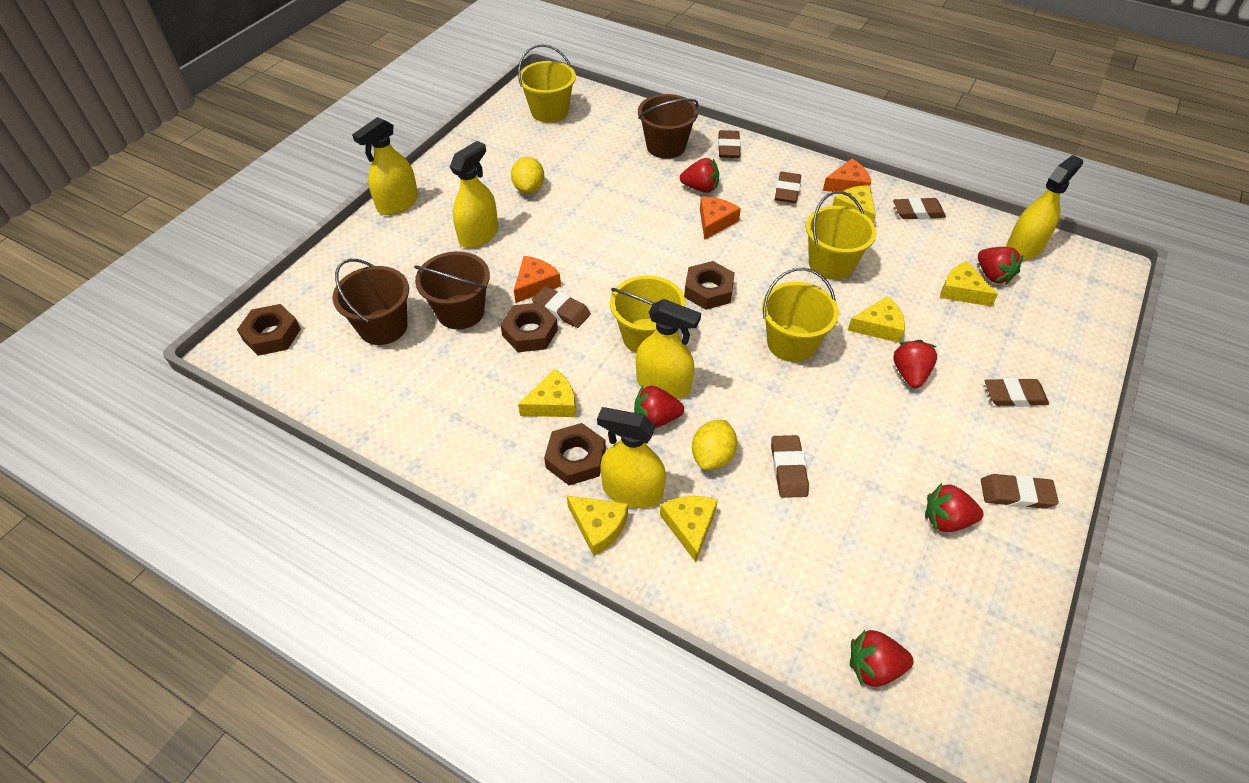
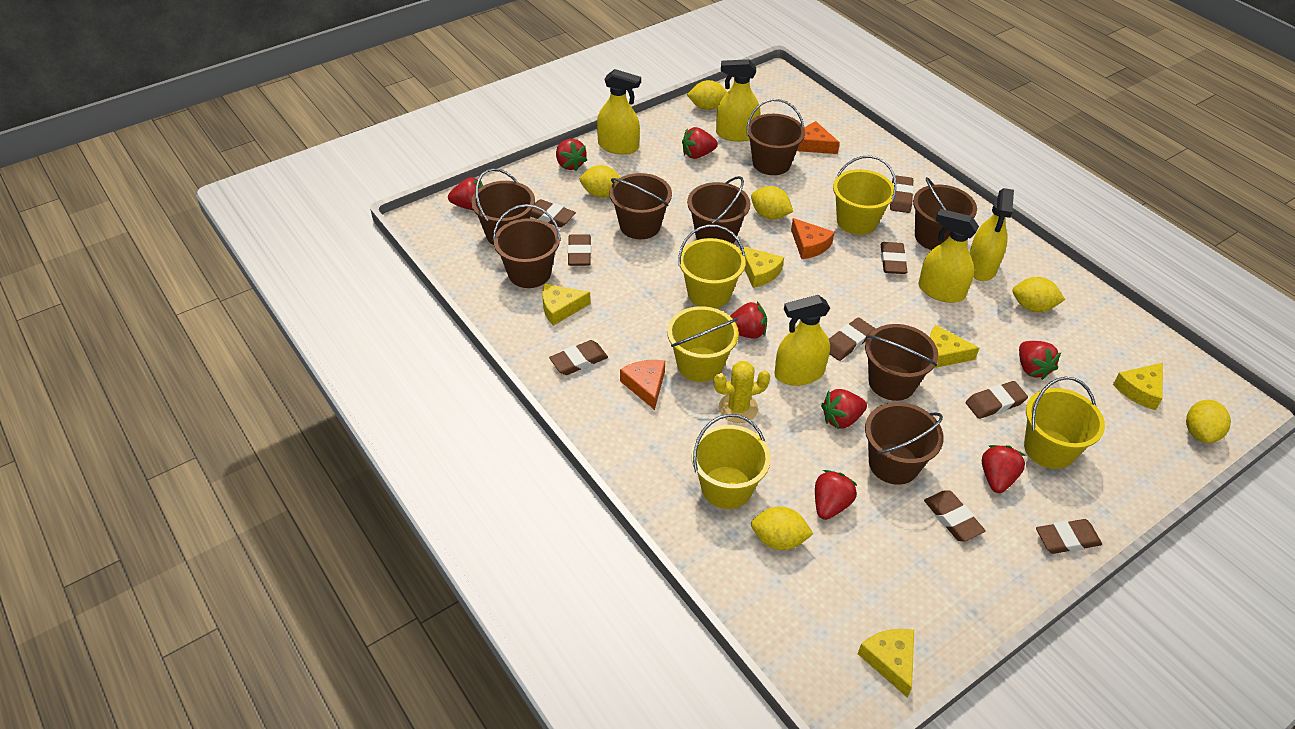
brown bucket: [333,259,409,345] [414,251,490,330] [638,94,699,159] = 3 -> [471,168,535,245] [493,204,561,288] [609,173,672,239] [687,176,751,244] [747,99,805,175] [865,324,938,401] [865,402,944,485] [913,177,977,250] = 8
brown eraser: [532,286,591,328] [718,130,741,158] [771,435,809,498] [775,172,801,203] [893,197,946,220] [981,474,1059,509] [985,378,1049,407] = 7 -> [530,199,576,227] [549,340,608,375] [568,234,591,266] [829,317,875,361] [881,242,908,274] [890,175,914,213] [924,490,986,542] [966,381,1028,419] [1036,519,1102,554] = 9
brown nut: [237,304,301,356] [500,303,558,352] [544,423,606,485] [684,261,735,310] = 4 -> none = 0
red strawberry: [634,386,684,428] [680,158,719,193] [850,630,914,687] [893,340,937,388] [925,483,984,532] [978,247,1023,284] = 6 -> [448,177,483,210] [556,139,587,171] [682,127,718,159] [730,302,767,339] [815,470,858,520] [821,389,867,429] [982,445,1026,493] [1019,341,1061,380] = 8
yellow bucket: [518,44,576,123] [610,275,686,354] [762,268,839,362] [806,191,877,280] = 4 -> [667,306,739,382] [678,225,746,309] [691,414,771,509] [833,156,897,235] [1024,377,1105,469] = 5
yellow cactus: none = 0 -> [714,361,770,423] = 1
yellow cheese: [518,369,576,417] [567,496,628,556] [660,496,718,562] [832,185,876,223] [848,296,905,343] [940,261,998,307] = 6 -> [542,284,591,326] [740,246,784,288] [858,629,914,697] [930,325,979,368] [1113,363,1163,410] = 5
yellow lemon: [511,157,544,194] [692,420,737,470] = 2 -> [580,165,621,198] [687,80,727,110] [751,186,793,219] [751,506,814,550] [1012,277,1065,312] [1186,400,1231,443] = 6

